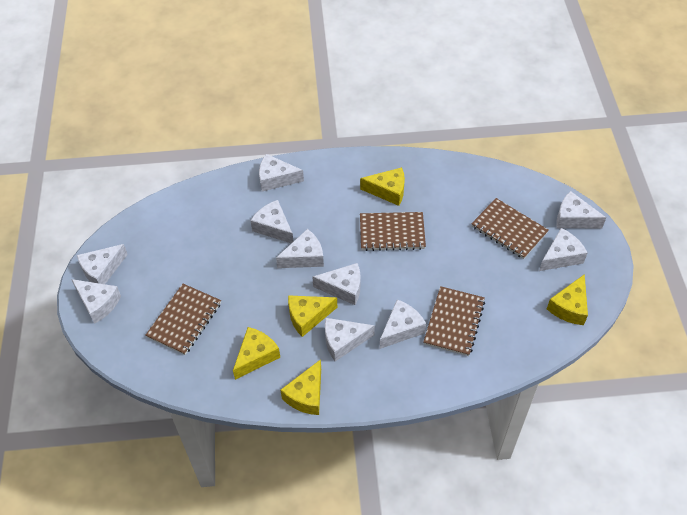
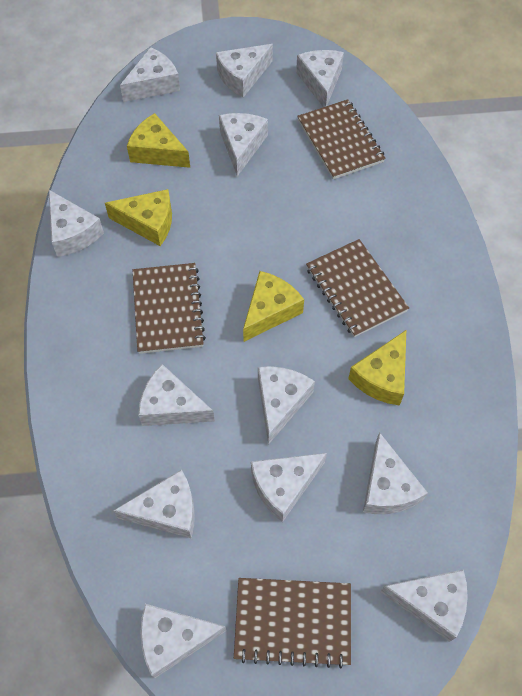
white cheese: [71,279,121,324] [77,244,128,284] [250,200,293,243] [259,154,304,192] [276,229,324,268] [312,263,361,305] [325,318,375,361] [380,300,426,349] [539,228,588,271] [556,191,606,228] = 10 -> [49,190,104,257] [113,469,195,538] [120,47,180,102] [138,364,215,426] [140,604,226,678] [216,44,273,98] [219,113,268,177] [251,453,327,522] [258,366,315,445] [296,50,344,107] [363,432,428,514] [380,569,468,642] = 12
yellow cheese: [233,327,280,380] [281,359,321,415] [288,295,337,337] [360,167,405,206] [547,274,588,325] = 5 -> [105,189,172,246] [127,113,190,168] [243,271,304,342] [348,330,406,406] = 4

